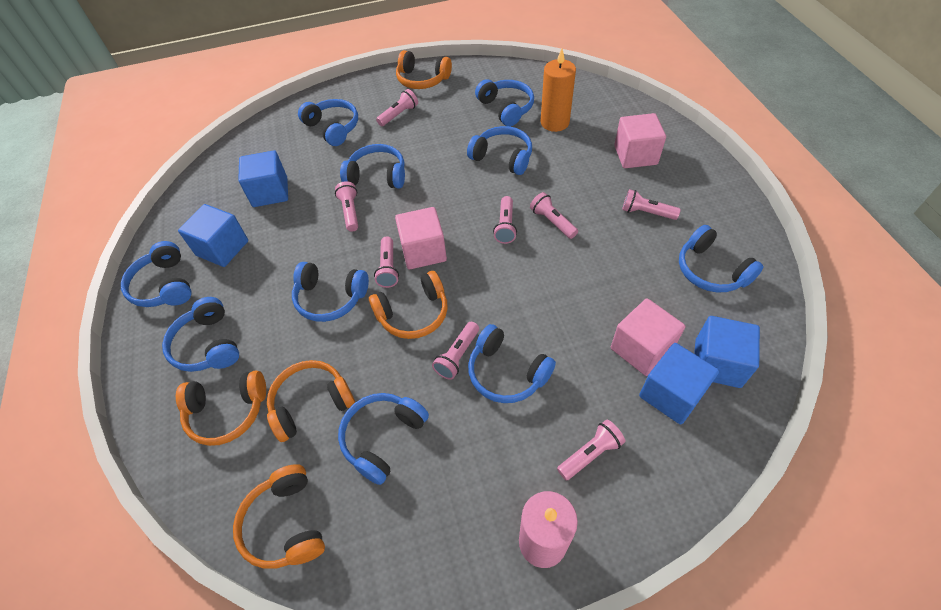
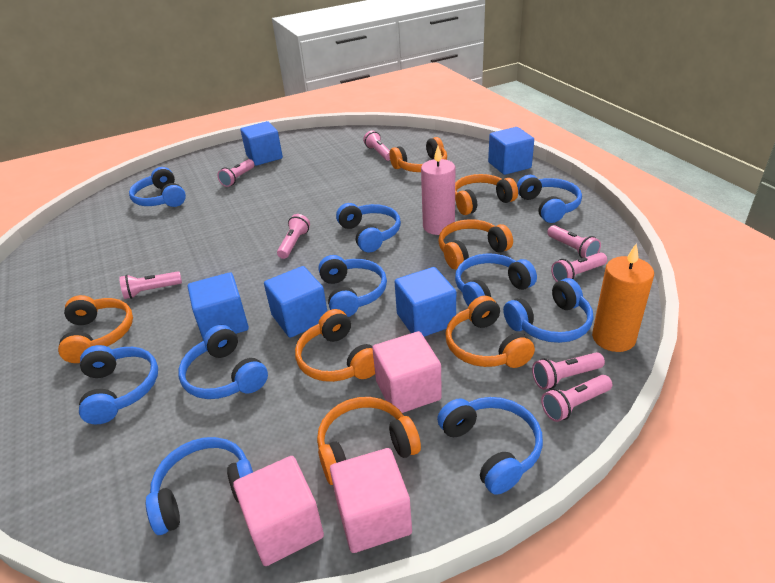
blue cube: [178,204,248,267] [239,150,288,207] [639,343,719,424] [694,316,760,388] = 4 -> [188,272,249,340] [240,121,283,166] [264,266,327,338] [394,267,456,337] [488,127,534,175] = 5
orange headphones: [176,371,266,446] [233,464,325,569] [267,360,355,442] [369,271,447,339] [396,50,452,89] = 5 -> [58,295,133,363] [295,309,375,382] [317,397,421,485] [389,137,447,172] [438,219,513,269] [445,296,535,368] [455,174,518,215] = 7

